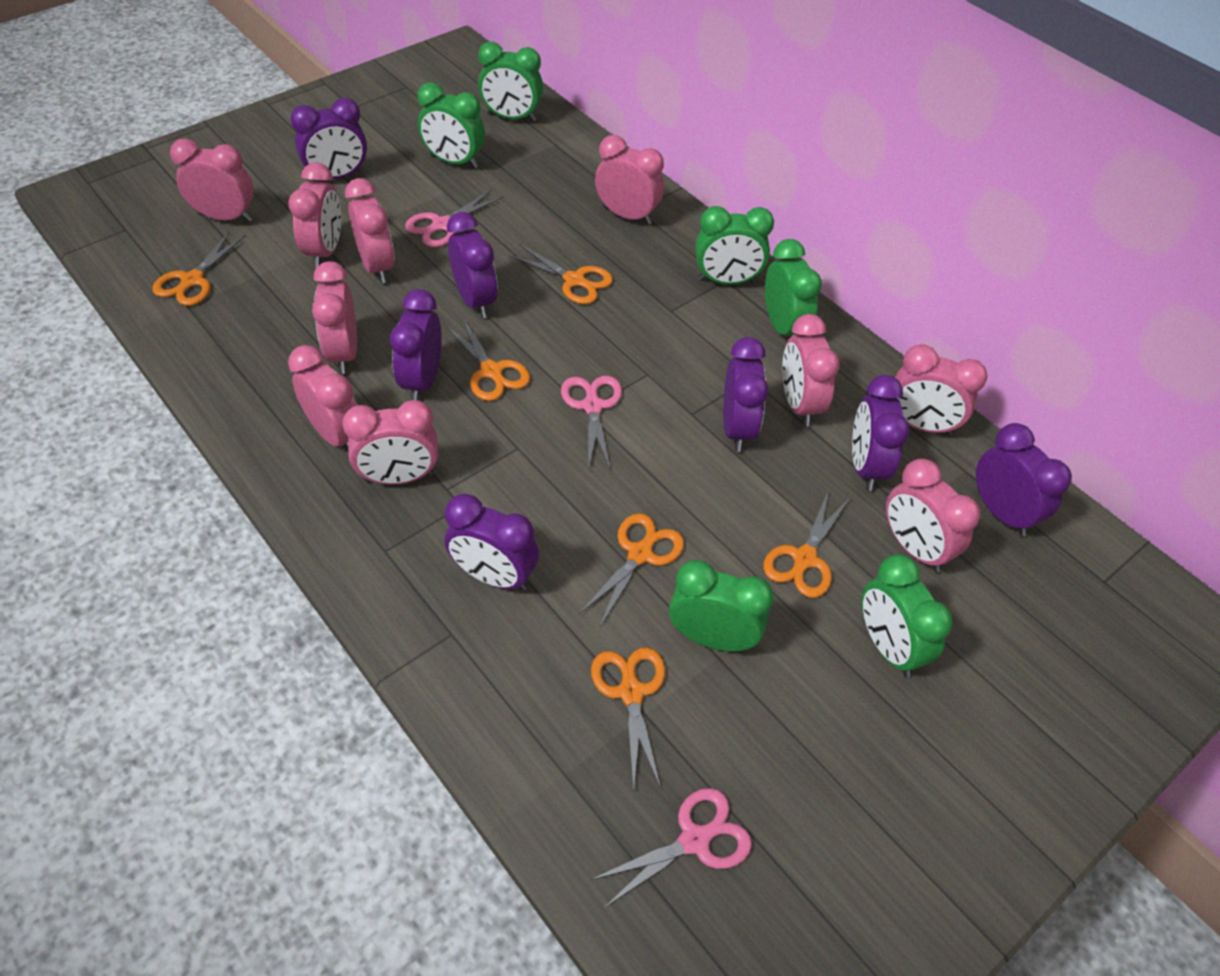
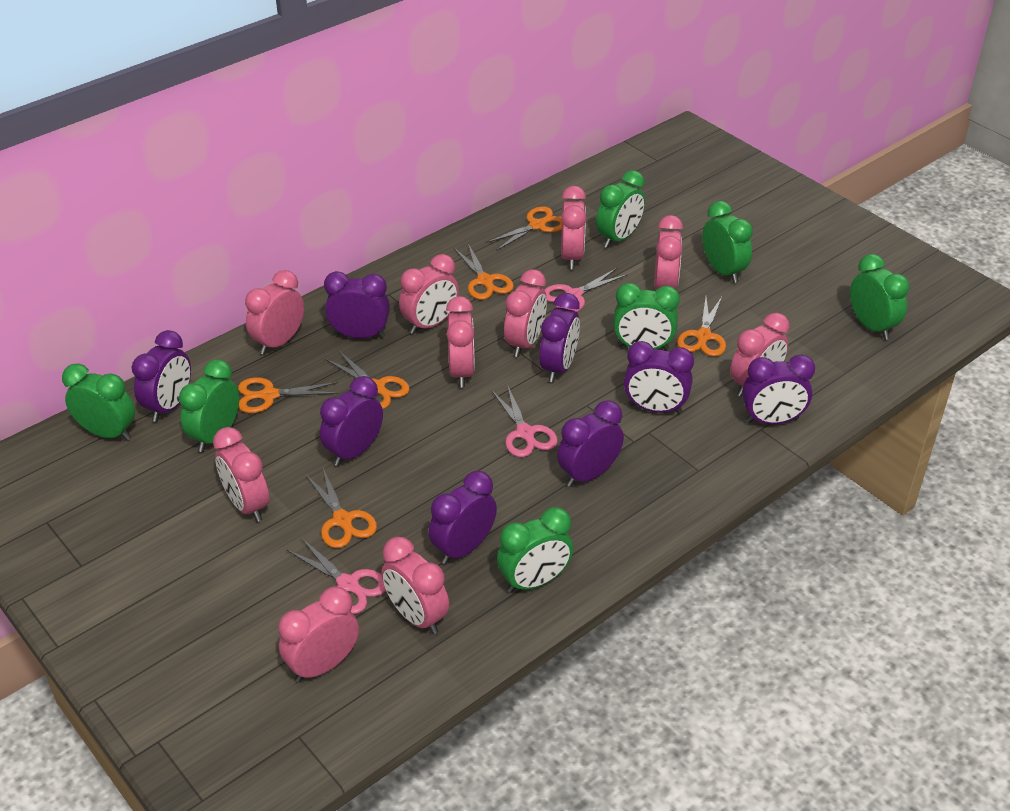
green clock: [417,82,485,169] [478,42,543,122] [669,560,774,652] [695,206,774,285] [765,239,822,338] [862,554,953,677] = 6 -> [62,363,135,441] [179,359,239,452] [497,507,573,593] [596,170,645,248] [613,283,680,350] [702,201,753,283] [850,254,909,340] = 7
purple clock: [291,98,367,181] [390,289,442,400] [445,494,539,591] [447,212,498,318] [723,337,769,452] [852,375,910,491] [976,423,1072,537] = 7 -> [132,330,191,422] [320,376,383,466] [324,271,390,338] [429,471,497,564] [539,293,580,382] [557,401,624,487] [624,341,694,414] [742,354,815,424] = 8

